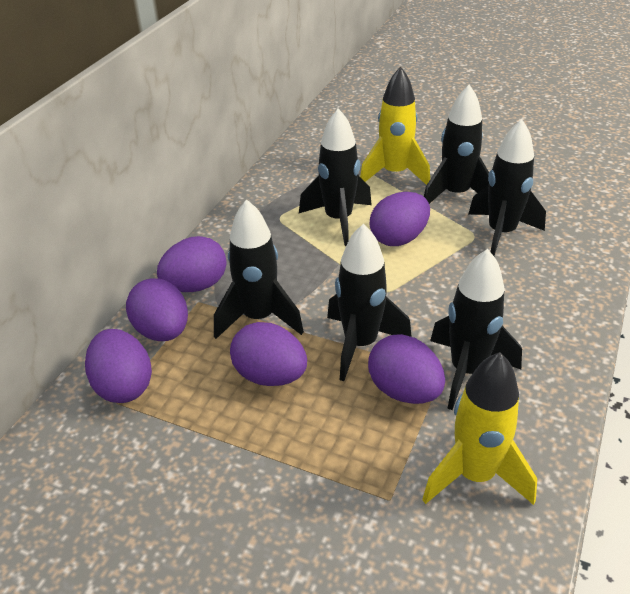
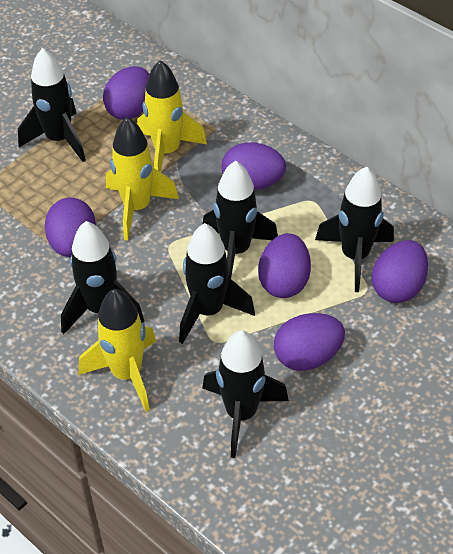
yellow rocket: [360,66,430,185] [422,352,537,505] = 2 -> [79,289,156,412] [106,117,179,241] [137,60,207,172] = 3

